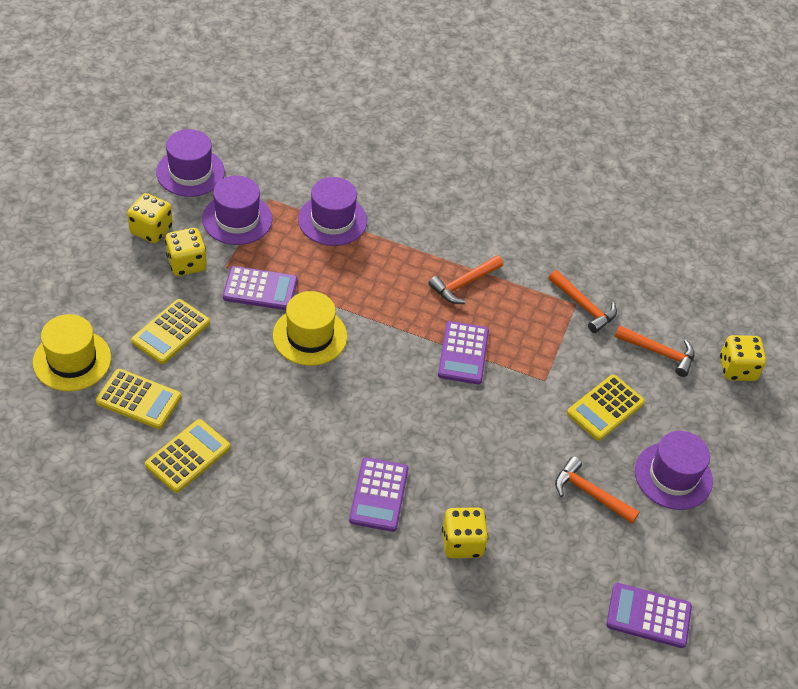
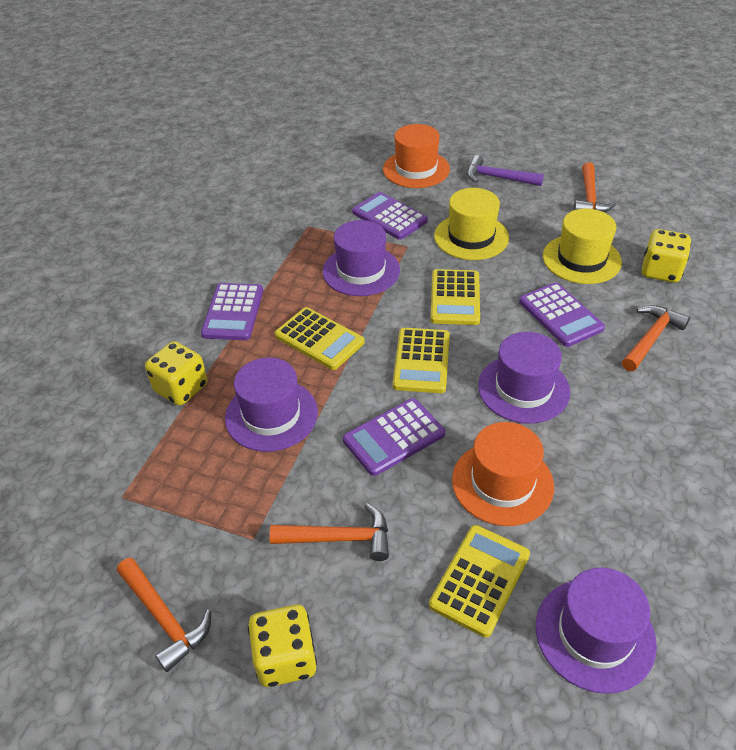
orange hat: none = 0 -> [383,124,450,188] [452,422,554,526] = 2
purple hammer: none = 0 -> [467,155,544,186] = 1
yellow dice: [127,193,173,243] [165,228,207,276] [442,507,488,558] [720,335,766,381] = 4 -> [145,341,208,406] [248,605,317,687] [642,229,691,283] = 3

